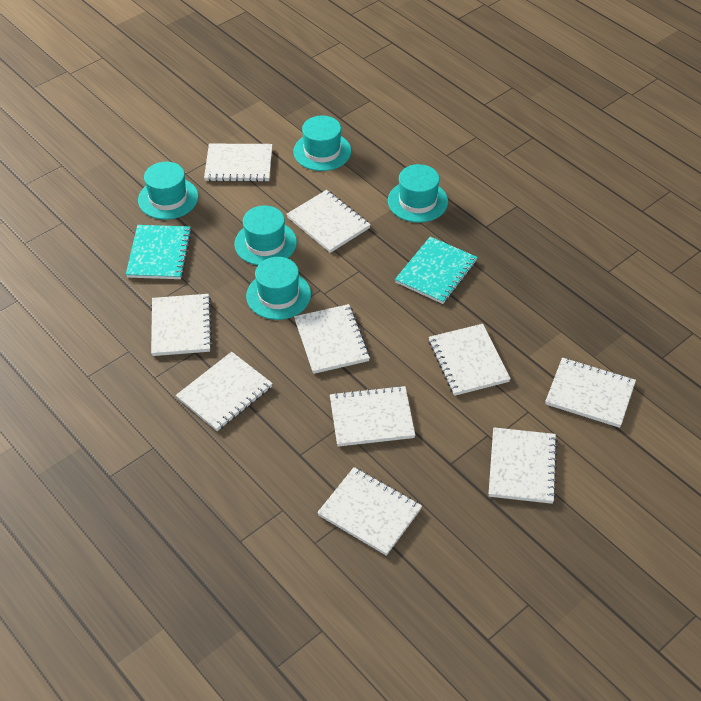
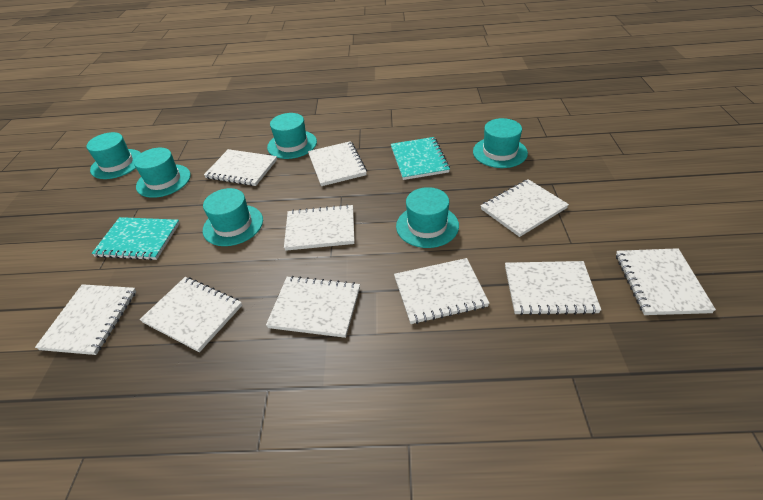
turquoise hat: [138,162,198,220] [235,205,297,265] [246,257,311,320] [293,116,351,171] [388,164,448,223] = 5 -> [86,132,141,179] [134,148,191,198] [203,188,263,246] [267,113,317,159] [396,187,459,248] [473,118,528,168] = 6

